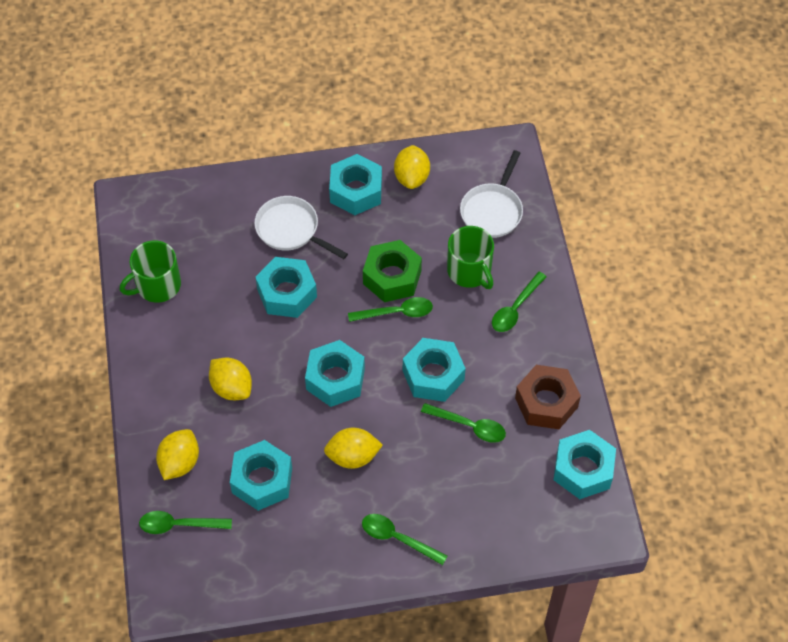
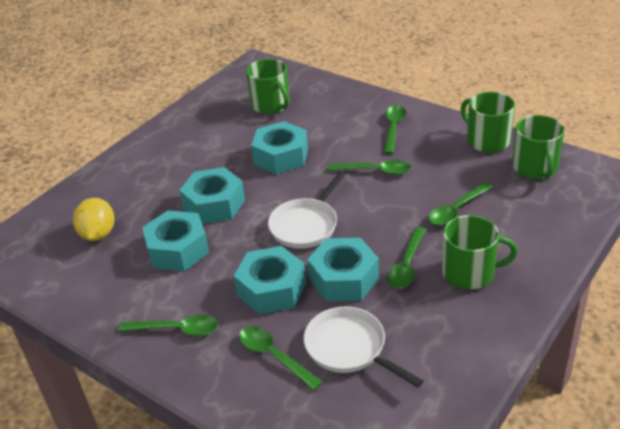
brown nut: [515,365,581,429] = 1 -> none = 0
green mug: [120,240,181,303] [447,226,494,289] = 2 -> [246,59,290,114] [442,215,518,289] [461,92,515,153] [512,115,564,179] = 4
green nut: [363,240,422,302] = 1 -> none = 0
green spoon: [139,511,232,534] [348,297,433,322] [362,514,447,565] [421,403,506,443] [492,272,547,332] = 5 -> [118,314,218,336] [239,326,322,390] [328,160,411,175] [384,105,406,154] [387,227,426,289] [428,182,493,226] = 6
turquoise nut: [230,440,292,511] [255,257,317,318] [305,340,365,407] [329,154,382,215] [403,338,466,402] [553,430,616,499] = 6 -> [142,210,209,271] [179,167,245,224] [234,246,306,314] [251,121,308,174] [307,238,379,301] = 5
yellow lemon: [156,429,199,480] [209,357,252,400] [324,428,383,469] [394,145,430,189] = 4 -> [73,198,115,241] = 1

